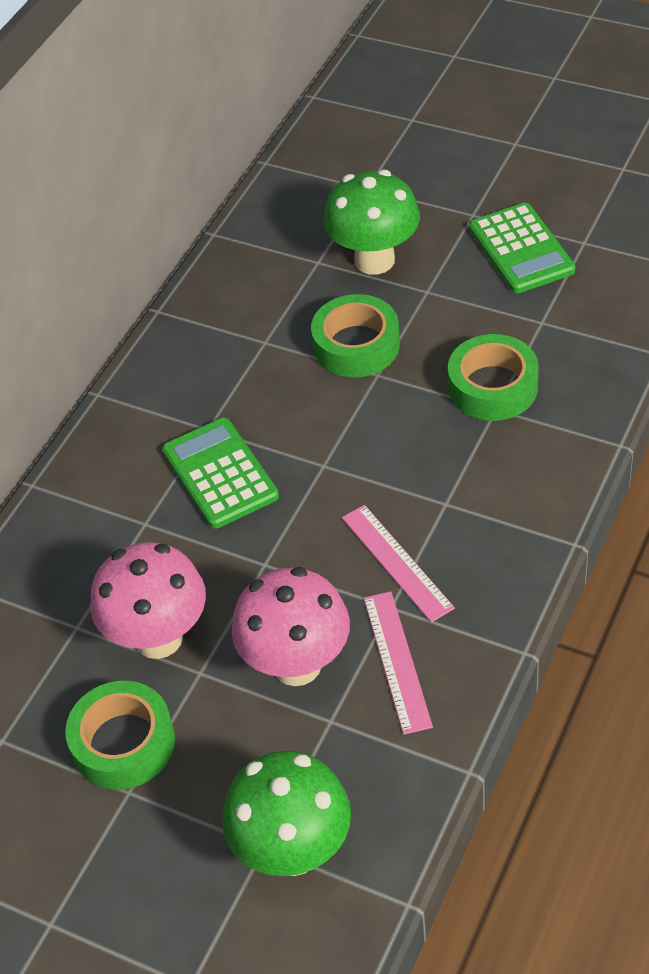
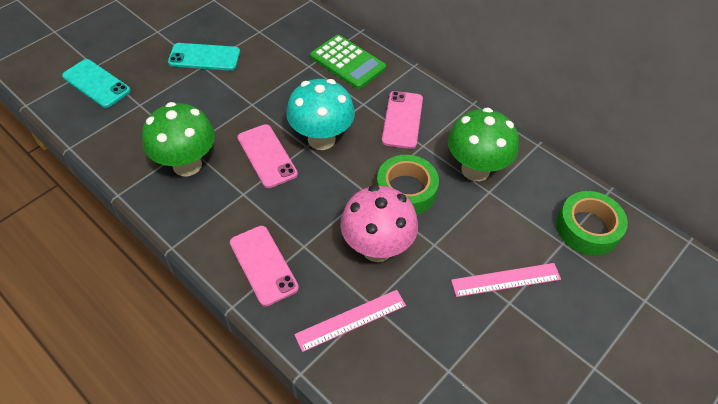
green calculator: [162,418,279,529] [469,203,576,293] = 2 -> [310,35,386,89] = 1
green tape: [65,681,175,790] [311,294,400,378] [448,334,539,421] = 3 -> [377,155,439,215] [556,191,628,256] = 2
pink mushroom: [90,542,206,659] [232,567,350,686] = 2 -> [340,185,418,262] = 1
pink phone: none = 0 -> [230,226,299,307] [237,124,298,188] [382,91,423,149] = 3
turquoise mushroom: none = 0 -> [286,79,355,150] = 1
turquoise phone: none = 0 -> [62,59,131,108] [168,43,240,71] = 2

